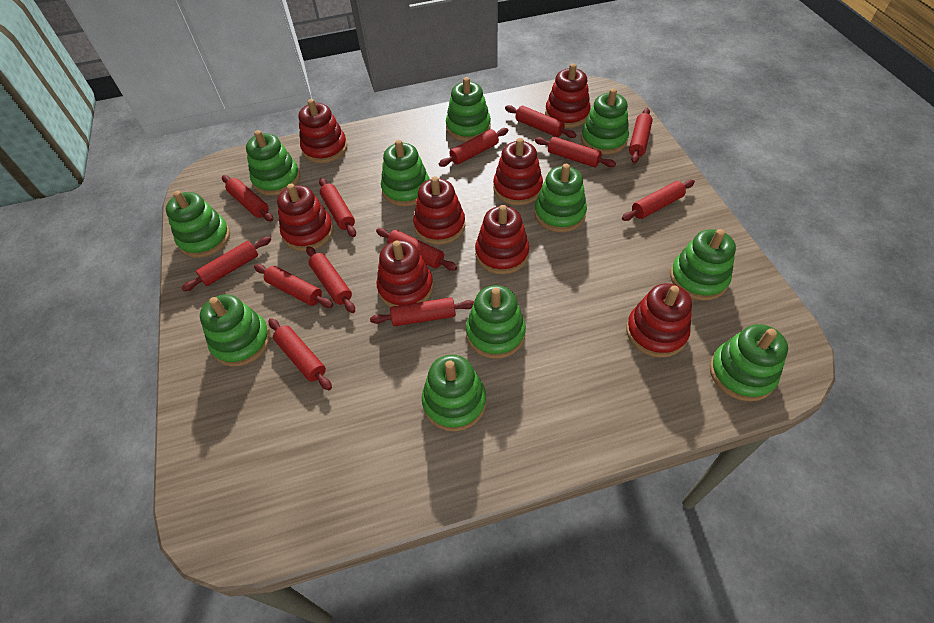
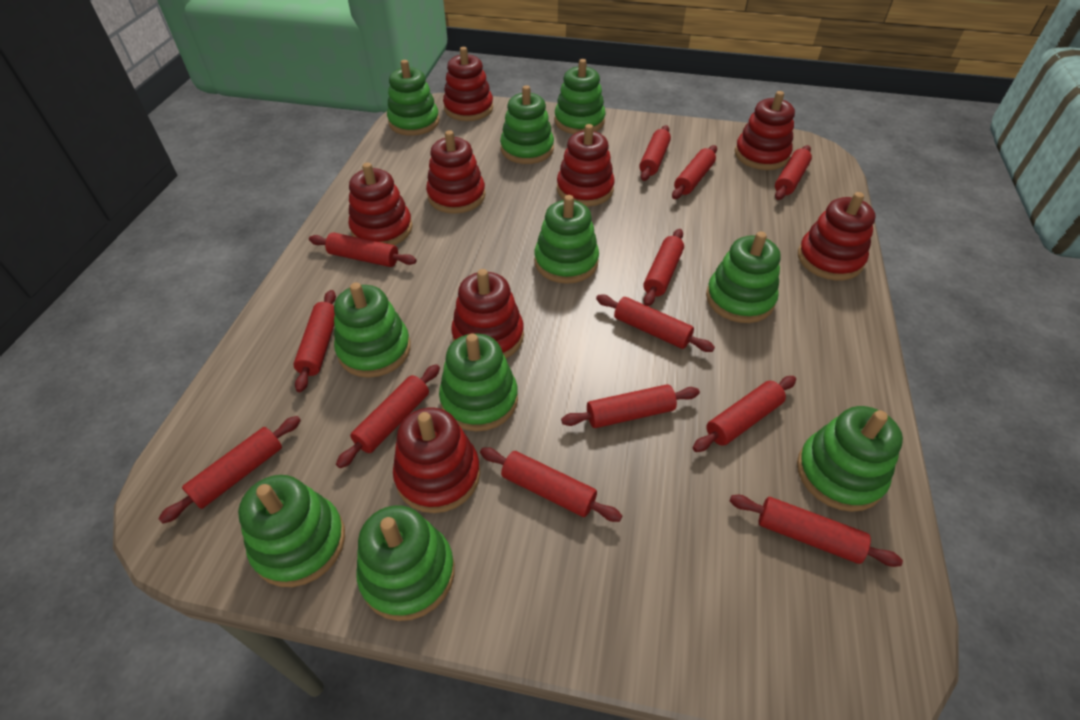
green stacking toy: [166,191,230,258] [200,294,271,367] [246,130,300,196] [381,140,430,206] [422,355,486,431] [446,77,491,141] [466,285,526,359] [534,164,587,232] [581,88,629,154] [670,229,736,301] [710,324,788,401] = 11 -> [238,475,345,587] [334,283,411,378] [356,505,455,621] [387,60,439,136] [439,333,518,431] [500,85,554,164] [534,195,599,284] [554,59,606,134] [706,232,781,323] [797,406,903,512] = 10

